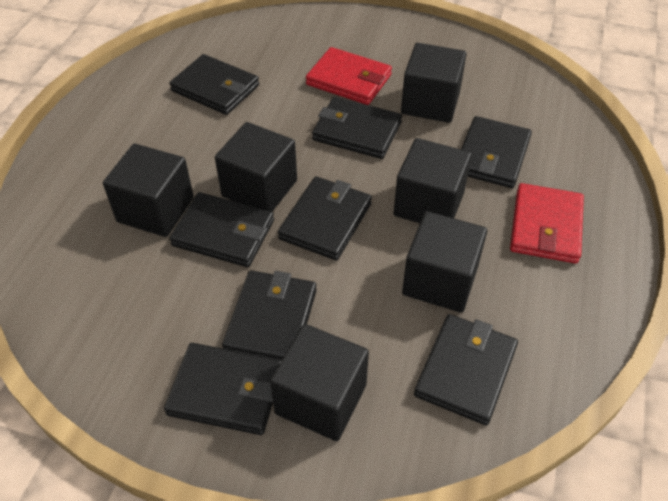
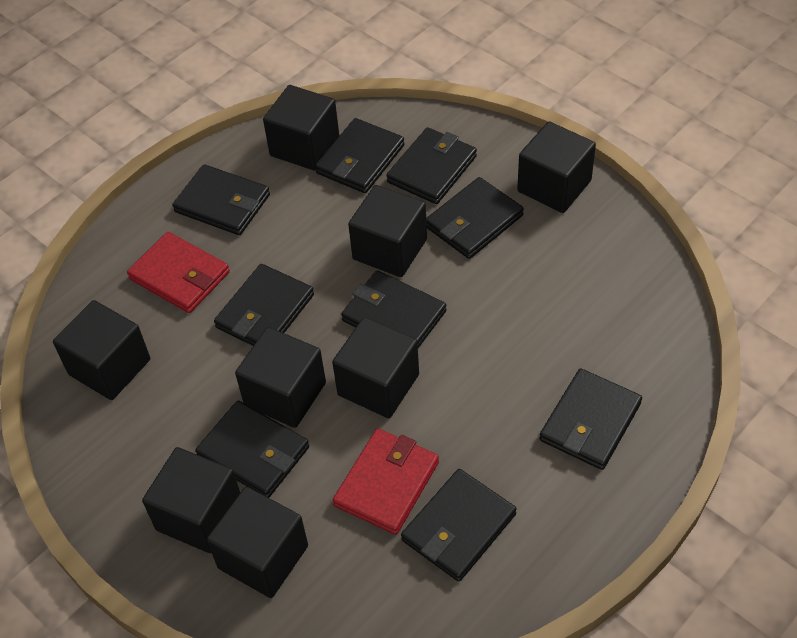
black cube: [103,144,194,237] [215,122,297,212] [270,324,369,441] [394,138,472,223] [401,43,466,123] [402,211,487,313] = 6 -> [53,300,150,400] [142,447,240,553] [207,487,308,598] [235,327,326,428] [263,85,339,170] [332,317,419,418] [348,185,427,277] [517,121,596,213] = 8
black wallet: [164,343,281,435] [169,54,259,115] [169,192,274,267] [222,270,317,360] [278,176,372,260] [312,97,402,159] [414,314,518,425] [461,116,532,188] = 8 -> [172,164,270,235] [195,400,309,498] [214,264,314,346] [315,118,405,193] [341,270,446,348] [386,127,477,204] [401,469,517,582] [426,177,524,259] [539,368,642,470] = 9

